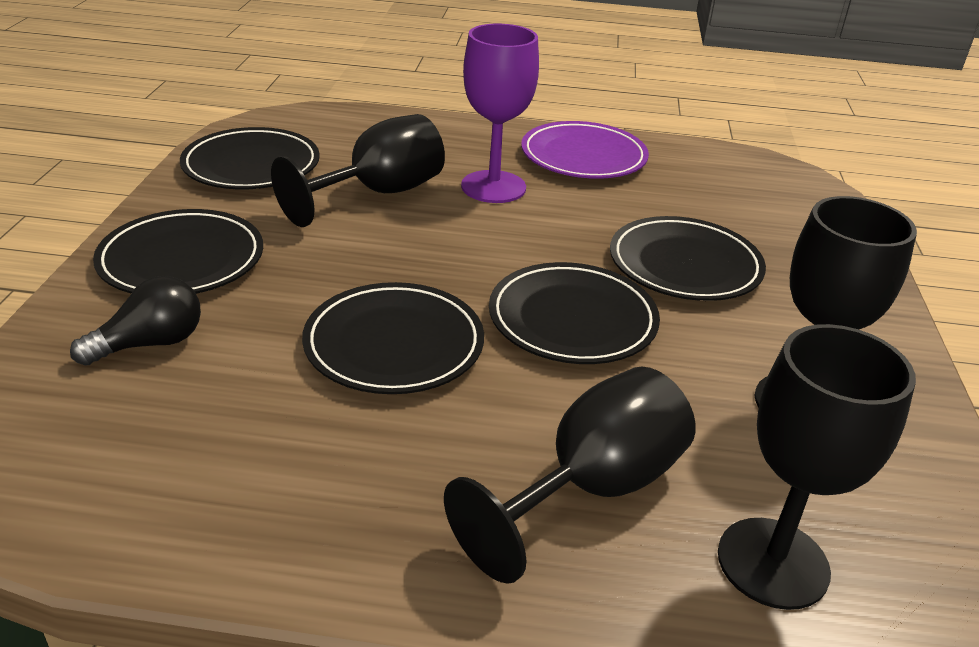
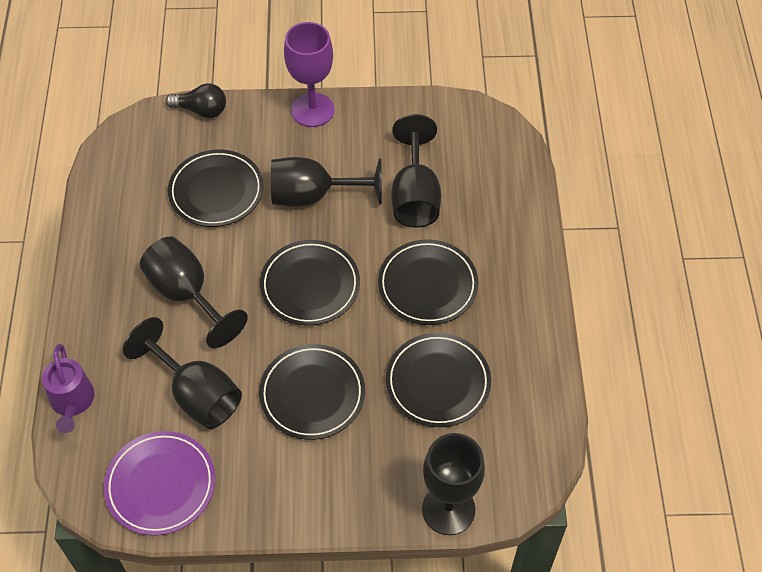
black goblet: [271,114,445,227] [444,367,696,584] [718,324,916,610] [755,196,917,408] = 4 -> [123,317,242,429] [140,236,248,348] [271,157,382,207] [391,114,441,227] [422,433,485,535] = 5
purple watering can: none = 0 -> [42,344,94,433] = 1

